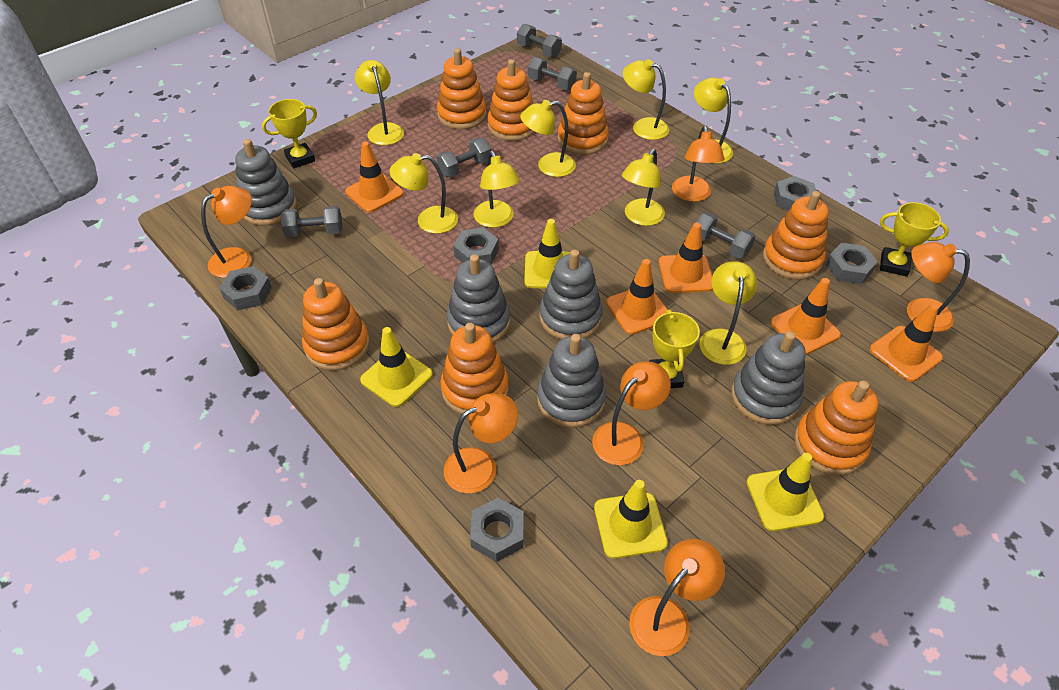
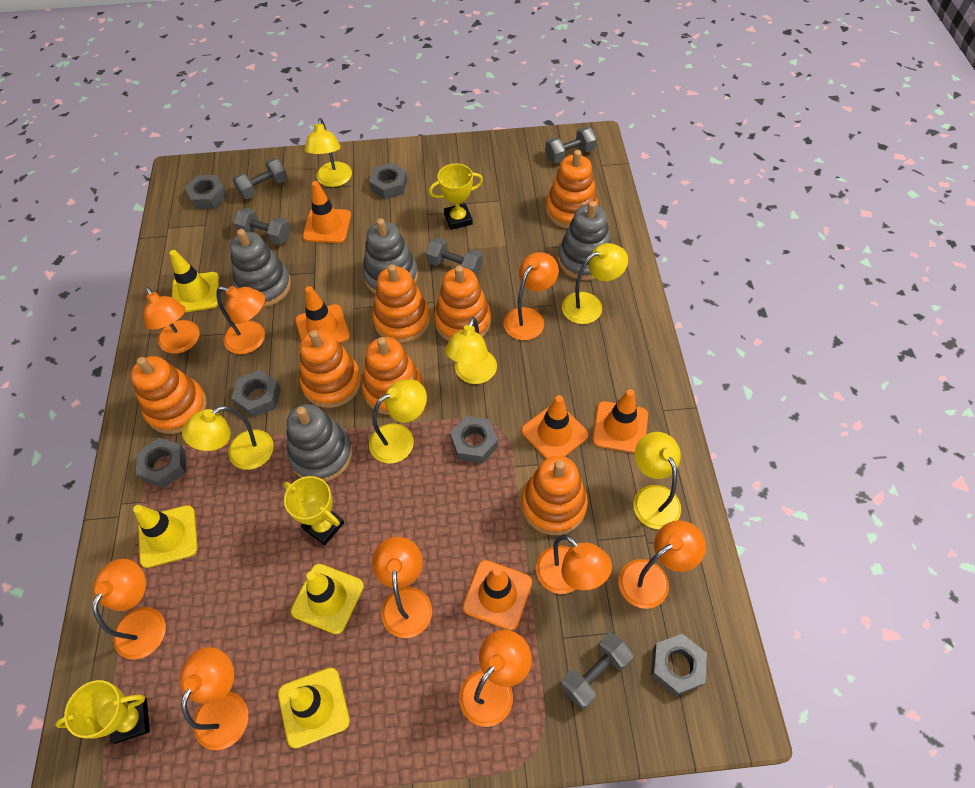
grey nut: [219,266,272,310] [453,227,499,265] [470,498,524,562] [774,176,816,211] [826,243,878,284] = 5 -> [136,438,186,488] [185,175,227,209] [232,370,281,417] [369,163,408,199] [450,416,498,464] [651,634,707,696] = 6
grey stacking toy: [235,139,297,225] [447,254,510,343] [537,334,606,428] [539,250,603,339] [731,331,806,425] = 5 -> [230,229,291,308] [287,404,353,482] [363,218,418,294] [558,201,611,280] = 4
orange lamp: [201,186,252,278] [444,393,518,494] [592,361,671,465] [629,539,725,656] [672,126,724,202] [907,242,970,332] = 6 -> [92,559,166,660] [143,287,200,354] [180,647,248,750] [216,286,265,354] [372,537,432,638] [459,630,532,727] [503,252,559,340] [536,535,612,594] [619,520,706,609] = 9
yellow lamp: [355,60,404,145] [389,153,458,234] [474,151,520,228] [520,100,576,177] [622,149,665,226] [623,59,669,140] [694,77,733,163] [700,261,757,365] = 8 -> [182,406,274,470] [305,118,352,187] [369,379,427,464] [445,317,497,384] [562,243,628,324] [633,432,681,529] = 6

